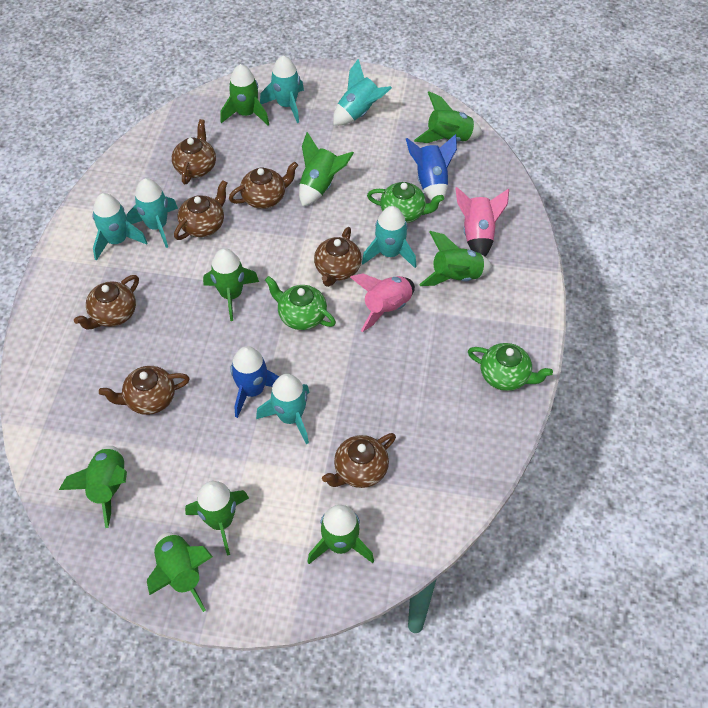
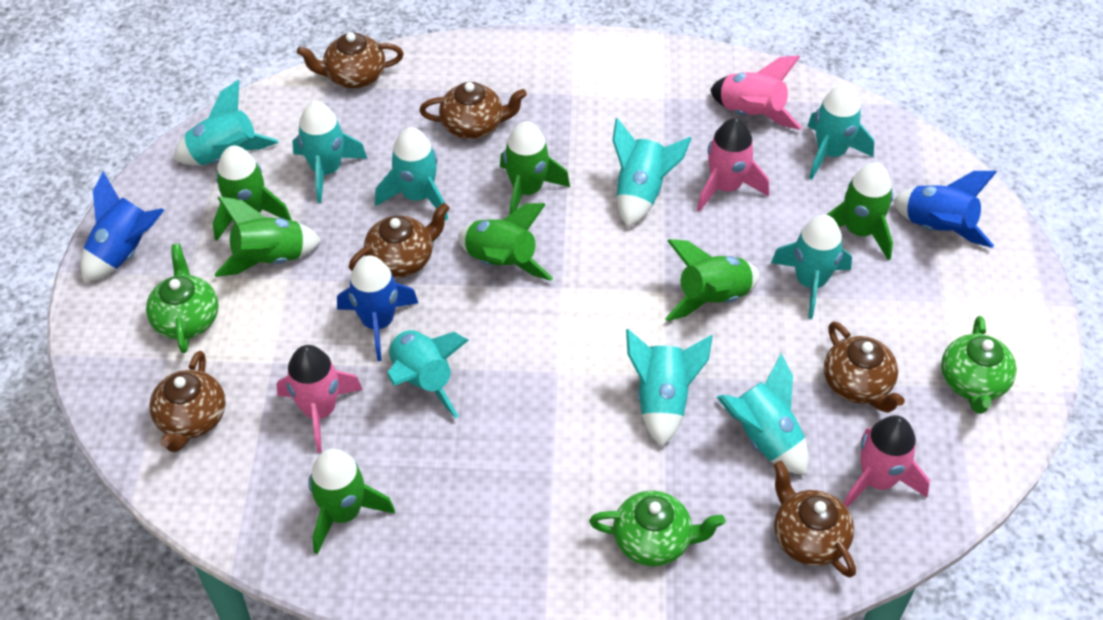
blue rocket: [230,346,280,418] [406,134,457,205] = 2 -> [81,172,164,282] [337,255,418,361] [893,171,997,248] = 3
brown teapot: [74,275,139,330] [99,366,190,415] [172,119,216,184] [174,180,227,240] [229,162,298,209] [314,227,362,287] [322,433,396,488] = 7 -> [149,351,226,452] [297,32,404,89] [349,203,450,278] [419,82,527,139] [773,461,856,578] [824,321,905,413] = 6
green rocket: [59,446,127,528] [147,532,213,612] [185,481,249,556] [203,248,259,321] [221,64,269,125] [299,132,354,207] [307,505,374,564] [414,91,483,143] [419,231,492,286] = 9 -> [213,146,292,241] [214,197,322,277] [308,449,395,554] [458,203,553,281] [500,121,570,214] [665,239,760,321] [826,163,893,260] = 7
pink rocket: [350,274,415,332] [455,187,509,256] = 2 -> [276,345,363,453] [697,118,769,212] [710,55,802,130] [843,415,930,508] = 4
turquoise rocket: [93,193,147,261] [126,178,178,248] [256,374,309,444] [260,55,304,123] [333,59,392,125] [362,206,417,268] = 6 -> [173,80,279,165] [292,101,368,203] [375,127,448,220] [387,330,469,418] [612,118,692,228] [626,329,713,447] [717,353,809,475] [771,214,852,319] [808,84,874,180] = 9

